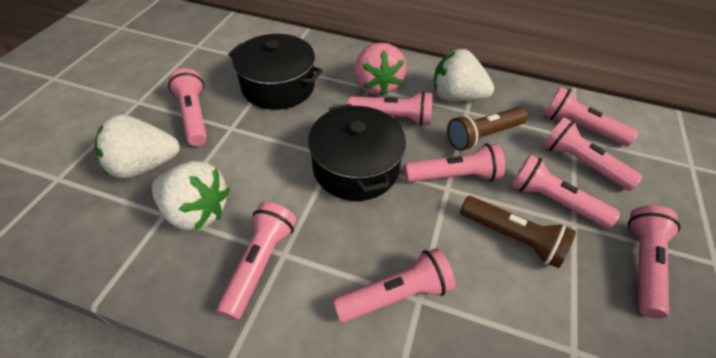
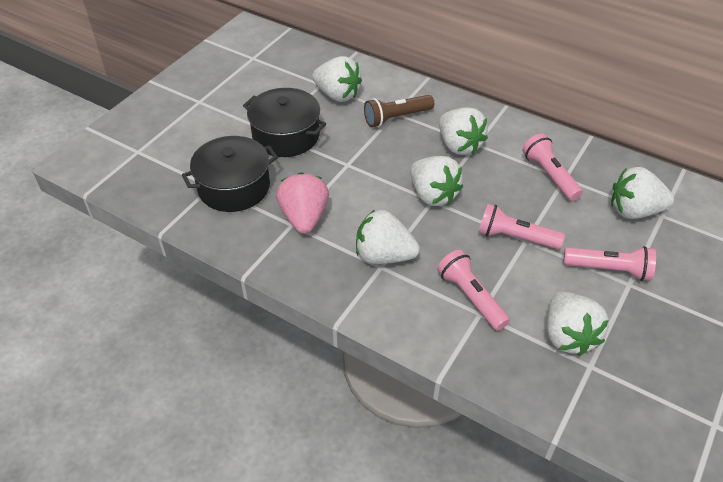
brown flashlight: [447,107,528,151] [460,196,576,268] = 2 -> [364,95,434,127] = 1
pink flashlight: [168,68,207,146] [217,202,296,320] [333,248,455,323] [348,91,433,126] [404,143,505,182] [511,155,620,228] [543,87,638,146] [543,117,643,191] [628,205,681,319] = 9 -> [437,250,510,331] [478,204,565,249] [522,134,583,201] [563,246,656,281] = 4
white strawberry: [95,114,180,179] [152,161,230,231] [433,49,494,101] = 3 -> [312,56,362,102] [356,210,420,264] [410,156,463,206] [439,107,488,155] [547,292,609,356] [611,167,674,219] = 6

